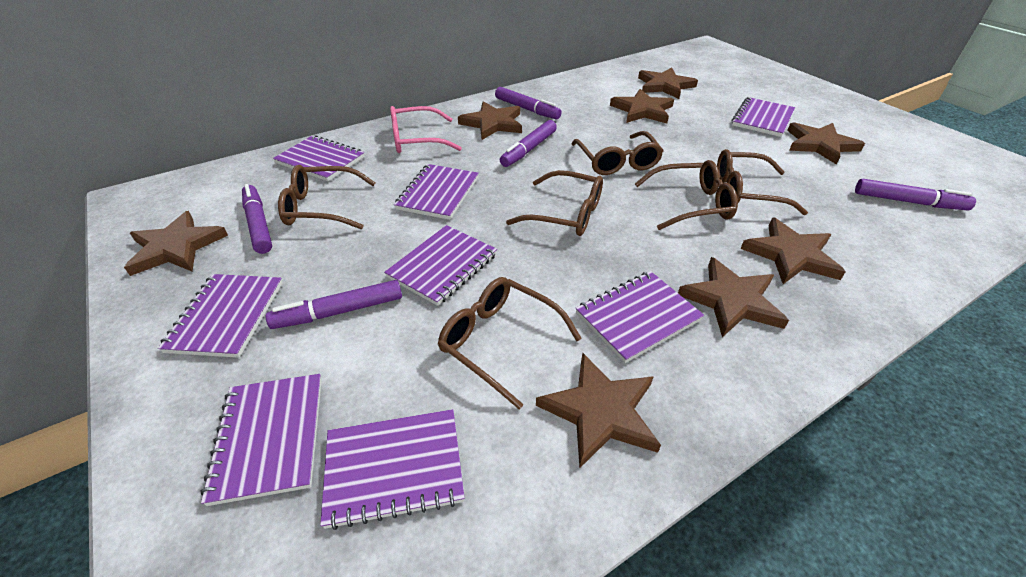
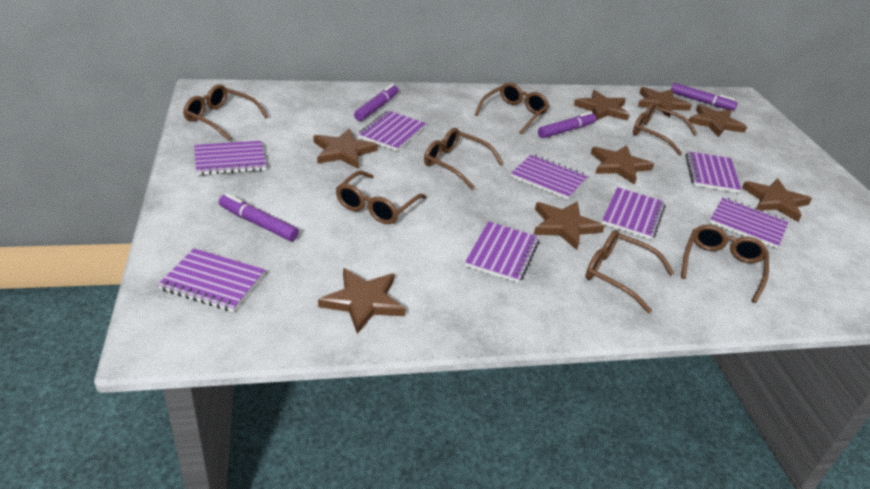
brown glasses: [278,165,376,230] [438,277,582,409] [506,170,603,236] [572,131,664,175] [635,160,738,230] [717,149,808,215] = 6 -> [183,84,268,141] [336,171,427,224] [424,128,503,190] [475,82,549,134] [586,230,674,313] [633,102,697,155] [681,225,769,303] = 7
pink glasses: [390,106,462,153] = 1 -> none = 0
purple marker: [242,184,272,254] [266,280,402,329] [495,87,562,119] [500,120,557,167] [855,179,976,210] = 5 -> [219,194,299,241] [354,84,398,121] [538,112,596,138] [671,83,738,111] = 4

